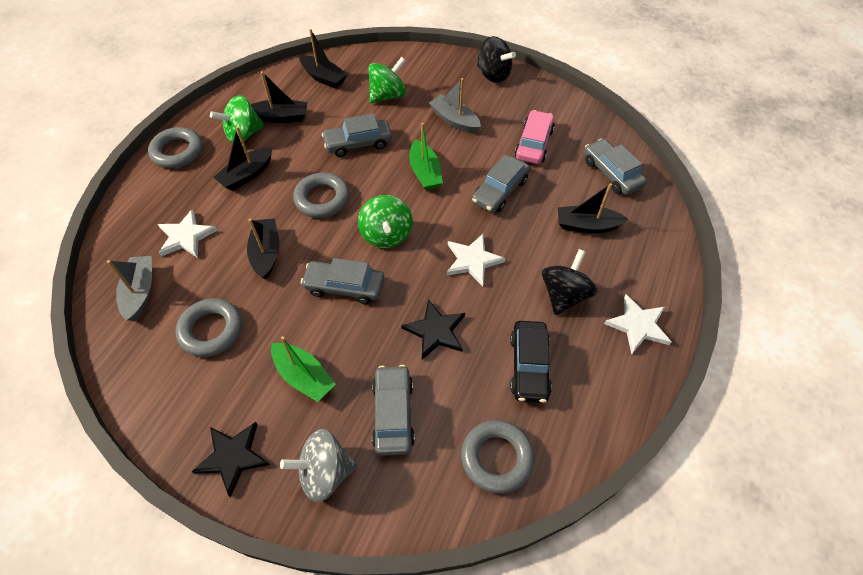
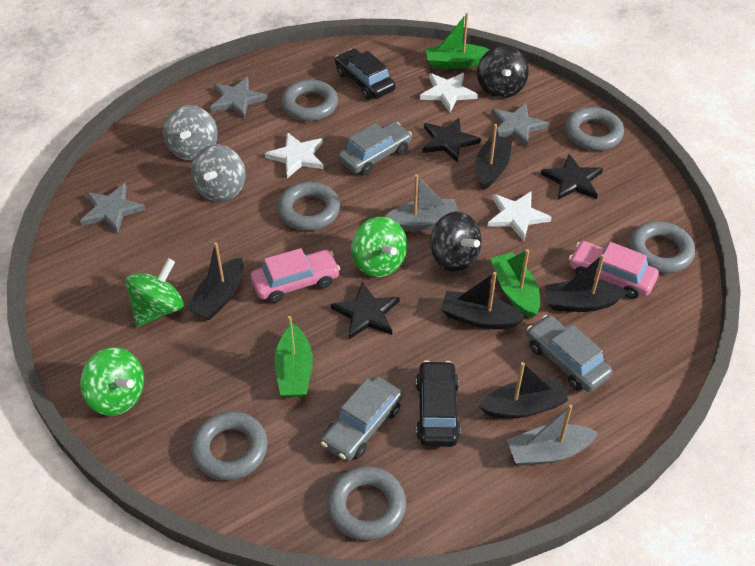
black car: [510,321,552,403] = 1 -> [335,49,396,99] [416,360,461,447] = 2
black star: [192,422,270,497] [401,299,465,360] = 2 -> [331,282,400,339] [422,117,481,163] [541,154,603,200] = 3
green boat: [271,336,336,402] [409,123,443,190] = 2 -> [274,316,313,397] [425,13,490,69] [491,249,540,318] = 3
grey car: [301,258,385,304] [322,113,392,157] [372,365,415,456] [472,155,530,213] [584,139,647,195] = 5 -> [321,376,403,461] [338,122,412,175] [527,315,612,392] = 3
grey ring: [148,127,203,168] [176,298,242,357] [293,173,349,218] [461,420,535,494] = 4 -> [191,411,268,480] [277,182,340,231] [281,79,338,121] [327,466,406,541] [565,107,624,151] [629,221,695,273] = 6
grey spinning top: [280,429,357,502] = 1 -> [163,105,218,161] [191,144,245,202] = 2
grey star: none = 0 -> [80,183,146,233] [210,77,268,119] [491,103,549,146] = 3
pink car: [515,110,555,164] = 1 -> [251,248,340,303] [569,241,659,299] = 2

